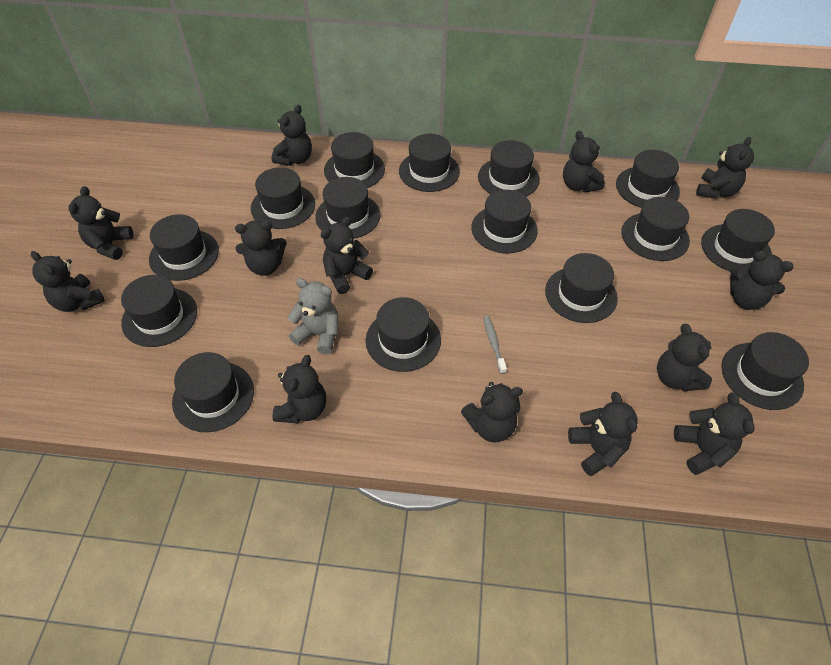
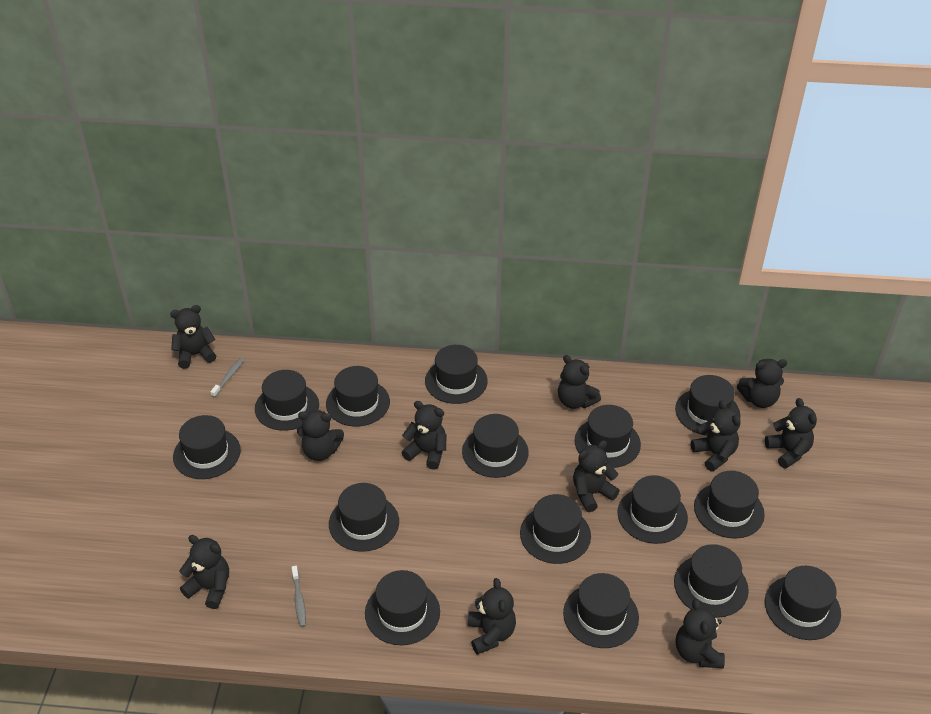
black teddy bear: [31,251,105,312] [68,186,133,260] [235,220,287,276] [272,105,312,166] [273,355,326,424] [321,217,373,294] [461,382,523,443] [563,131,605,193] [568,392,638,476] [657,324,712,391] [674,392,755,475] [696,137,754,199] [730,251,794,310] = 13 -> [170,305,216,369] [179,535,229,609] [297,410,344,461] [401,401,447,470] [468,578,516,655] [558,355,601,409] [573,440,620,512] [676,599,725,668] [691,400,741,472] [737,359,787,408] [765,398,817,469] = 11
grey teddy bear: [287,278,338,354] = 1 -> none = 0
grey toothbrush: [483,316,507,374] = 1 -> [210,357,244,397] [292,566,306,627] = 2

